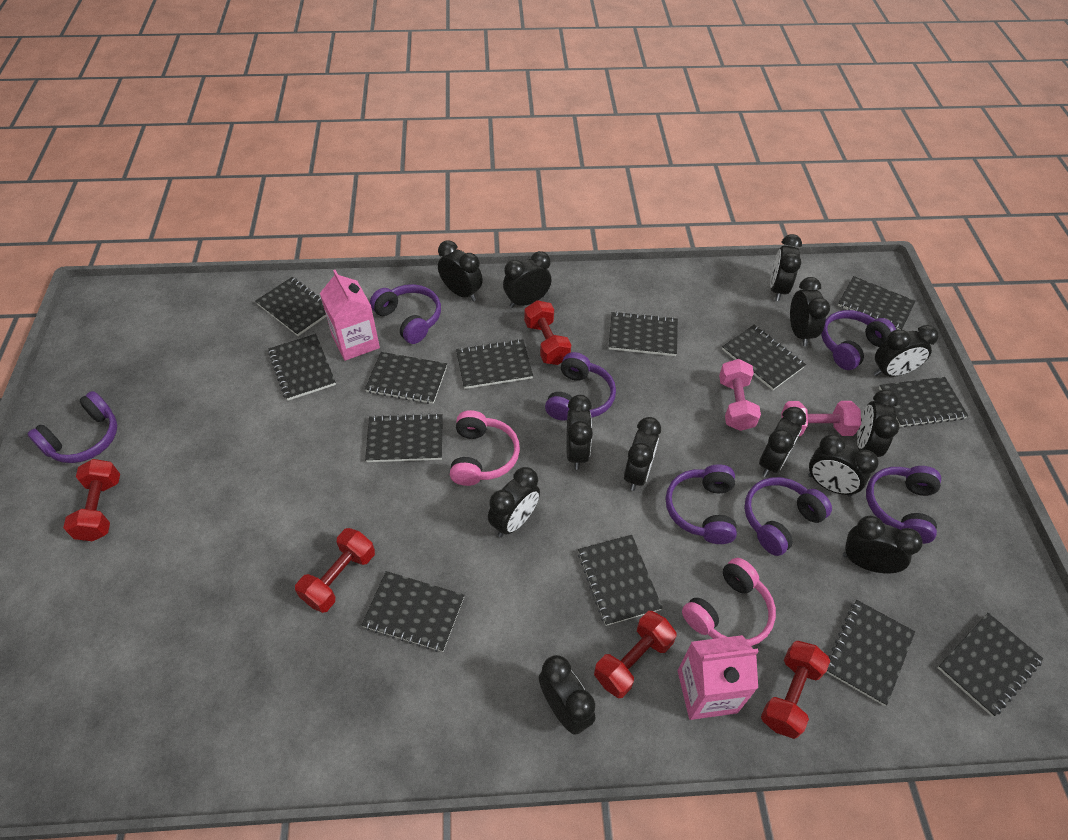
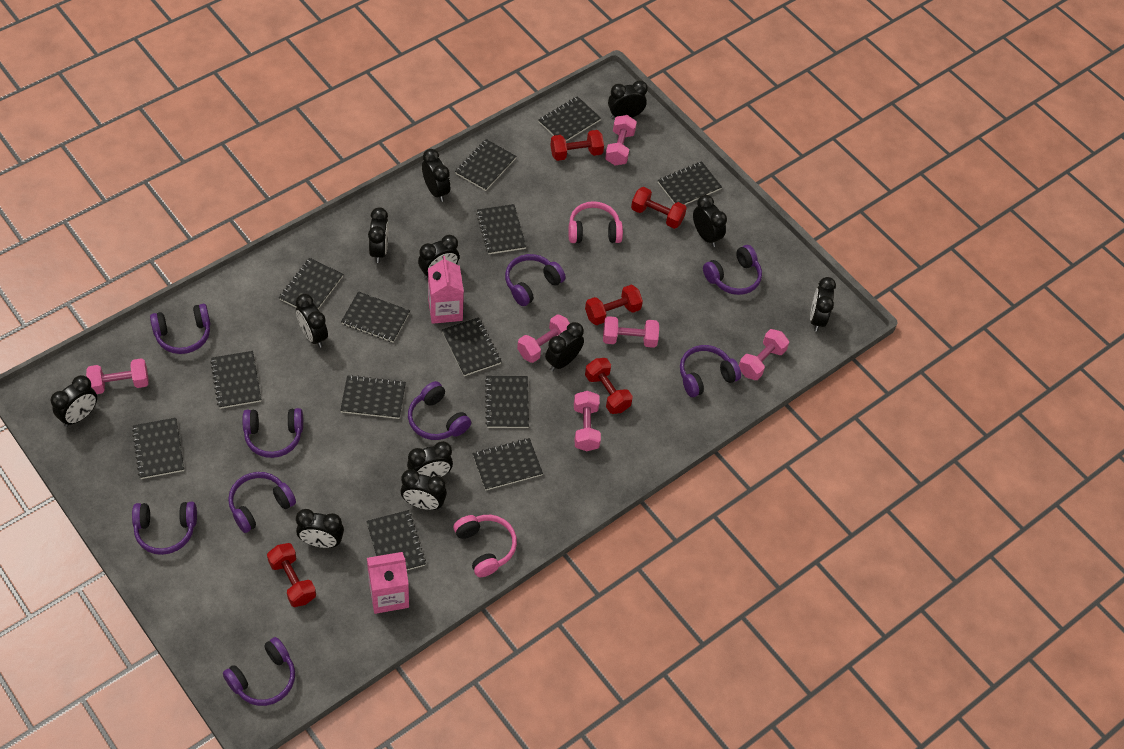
black clock: [438,240,483,301] [488,467,540,537] [503,251,551,308] [539,655,595,735] [567,395,593,470] [624,417,661,491] [759,407,806,477] [770,234,802,301] [790,277,830,346] [808,434,879,497] [843,516,923,573] [857,389,899,457] [873,325,939,377] = 13 -> [51,375,97,427] [296,294,328,348] [296,509,344,548] [368,207,389,263] [400,469,447,510] [407,441,453,477] [418,235,459,279] [422,149,450,202] [545,322,584,371] [608,80,648,119] [693,195,727,247] [810,277,836,332] = 12
pink dumbbell: [719,359,761,431] [781,401,861,436] = 2 -> [86,358,149,394] [517,314,570,363] [574,391,601,451] [603,316,659,348] [605,115,637,165] [739,329,789,380] = 6
purple headphones: [27,391,117,463] [370,284,441,344] [545,352,616,421] [666,464,737,544] [744,477,832,556] [821,310,896,370] [866,466,941,544] = 7 -> [132,502,197,555] [150,304,210,354] [223,637,295,706] [228,472,296,533] [242,408,303,458] [408,381,471,440] [505,254,565,306] [680,345,741,397] [703,245,762,295] = 9

